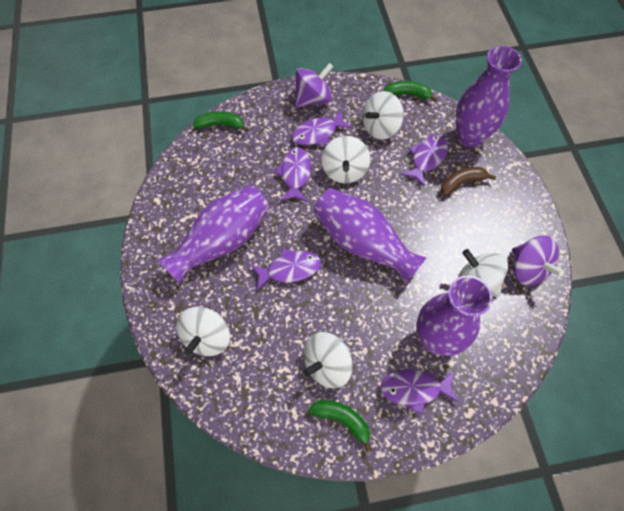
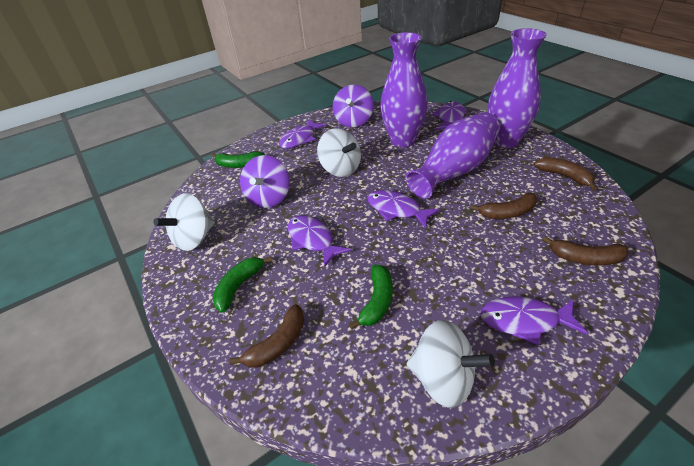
brown banana: [441,167,496,196] = 1 -> [229,304,304,367] [470,193,537,219] [534,157,597,191] [542,236,629,266] = 4
purple vase: [158,185,270,284] [313,188,426,284] [416,275,492,356] [456,46,522,147] = 4 -> [380,32,428,147] [406,112,500,199] [488,28,547,148] = 3
white spinning top: [177,307,230,356] [303,332,353,388] [321,136,370,183] [362,91,404,140] [458,249,508,297] = 5 -> [154,193,215,251] [317,128,361,177] [407,320,495,408] = 3

